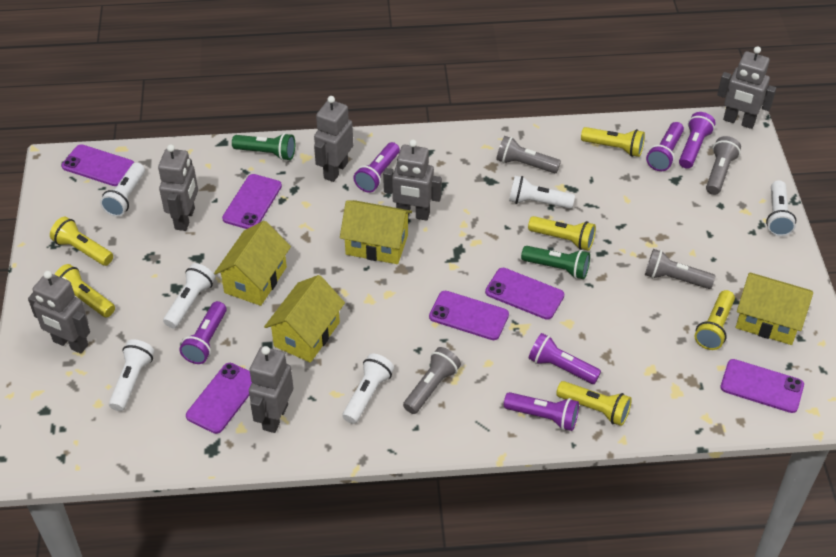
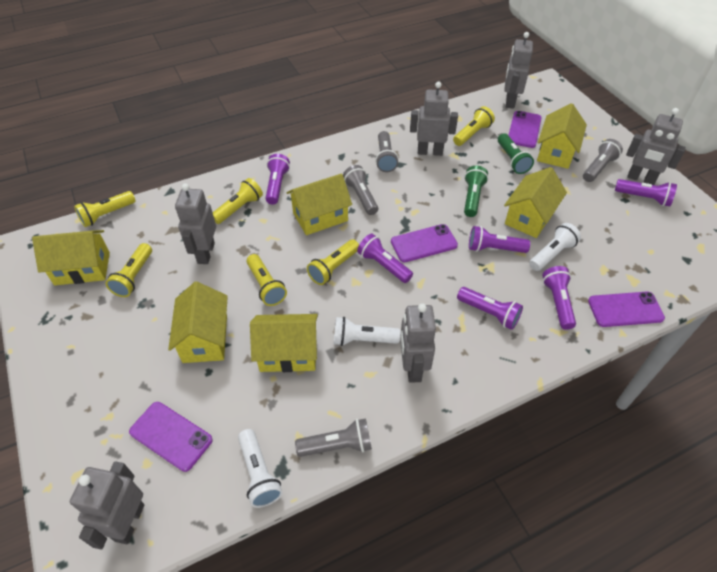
purple phone: [62,144,134,186] [186,363,252,434] [222,174,282,229] [429,291,509,340] [485,268,564,320] [720,359,804,413] = 6 -> [129,402,213,472] [391,224,458,263] [508,111,542,148] [588,292,665,327] = 4
white flashlight: [100,163,145,217] [109,339,155,411] [163,263,215,328] [342,353,394,424] [509,176,575,209] [766,180,796,237] = 6 -> [238,429,283,508] [334,317,400,346] [529,223,581,271] = 3
yellow house: [214,221,291,306] [264,275,345,363] [340,200,412,264] [736,272,813,345] = 4 -> [32,230,110,285] [168,282,228,363] [250,314,318,372] [287,173,352,235] [504,167,567,238] [537,103,587,169] = 6

